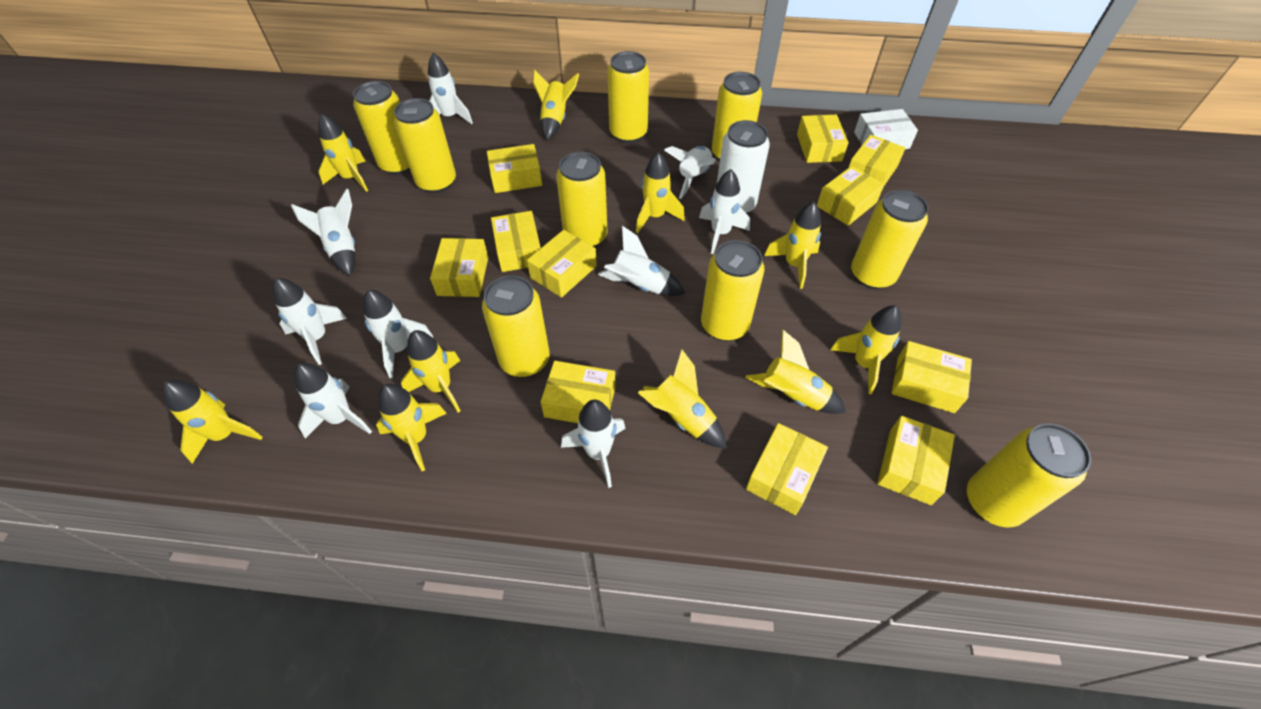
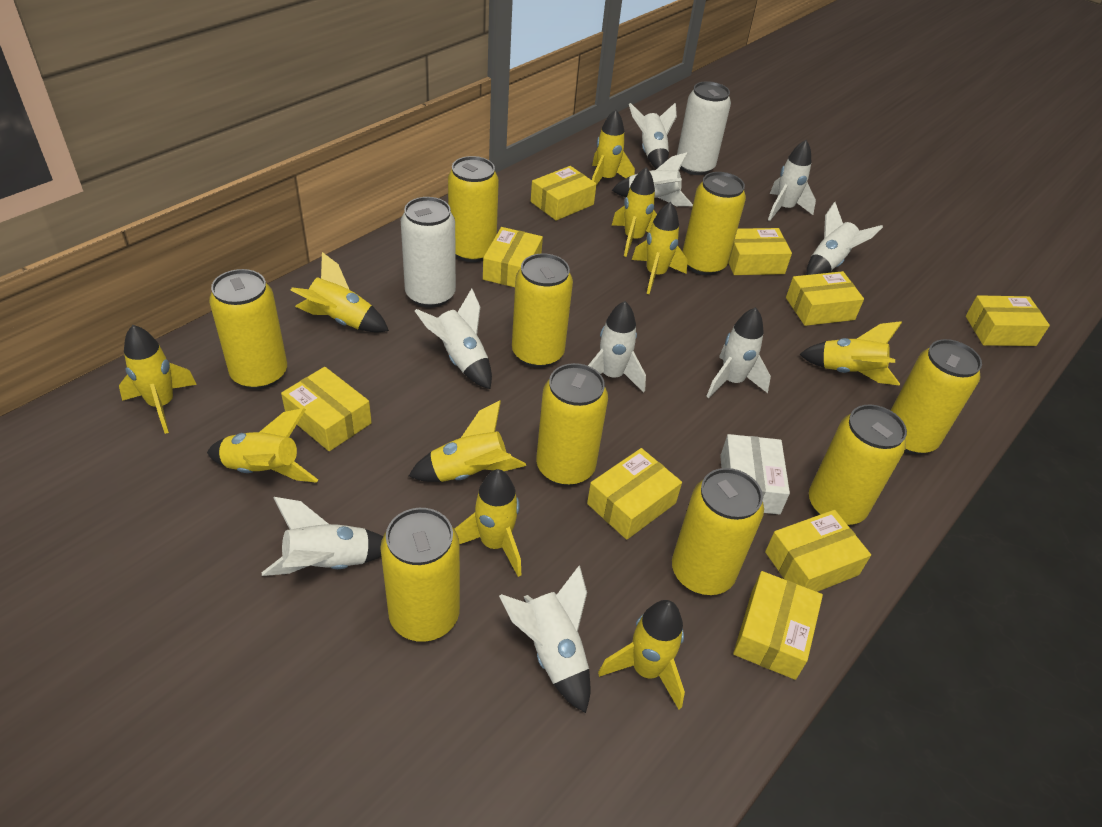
white can: [717,120,770,214] = 1 -> [401,197,456,308] [677,81,731,175] = 2
yellow box: [430,238,488,297] [487,144,542,193] [491,211,541,272] [527,230,597,298] [541,361,616,423] [746,423,828,515] [797,115,848,163] [817,166,884,226] [848,135,905,186] [877,416,955,505] [892,341,972,413] = 11 -> [281,367,372,451] [483,227,543,287] [531,166,597,221] [587,448,682,540] [728,228,792,275] [733,571,823,680] [765,510,871,592] [786,271,864,326] [966,295,1050,346] = 9

